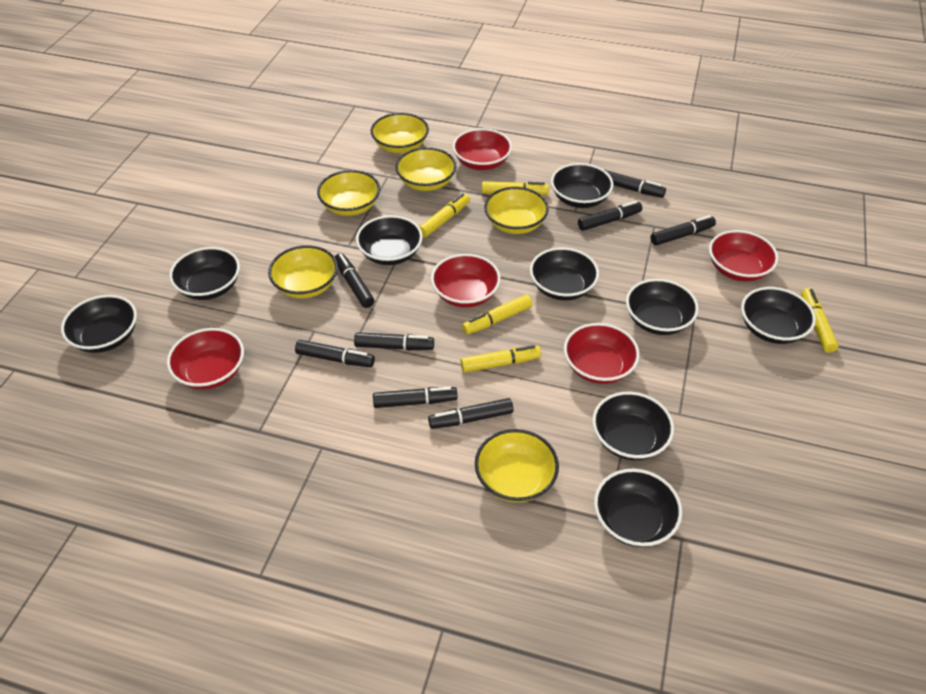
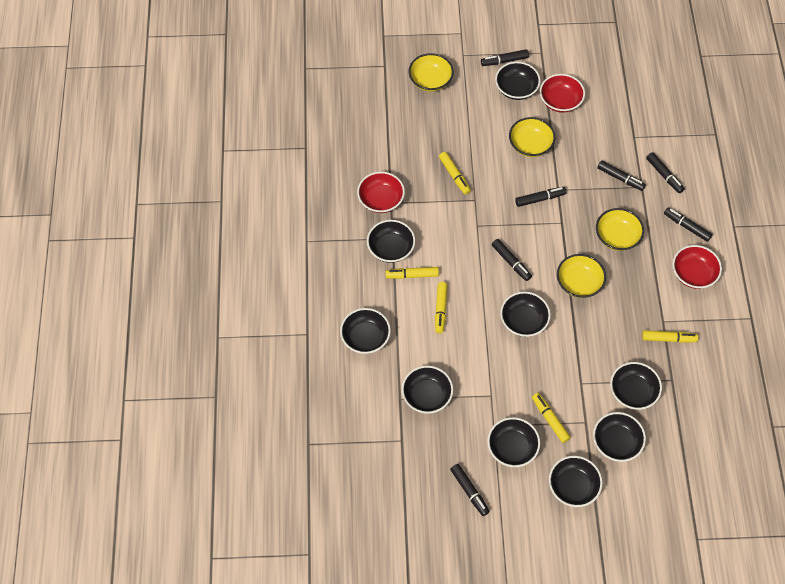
black marker: [295,340,375,367] [335,253,374,308] [354,332,434,350] [373,387,458,408] [428,398,513,429] [578,201,642,231] [605,170,666,198] [651,215,716,246] = 8 -> [450,464,490,516] [481,49,529,66] [492,239,532,281] [515,187,566,207] [597,160,646,191] [646,152,685,193] [664,207,713,242] = 7
red bowl: [167,328,244,389] [431,254,501,308] [453,128,512,170] [564,323,639,384] [709,230,778,282] = 5 -> [357,172,405,213] [540,74,585,113] [673,245,722,289] = 3
yellow bowl: [268,245,338,298] [317,170,380,216] [371,113,429,153] [395,147,457,191] [475,429,559,503] [484,187,549,234] = 6 -> [409,53,454,92] [509,117,555,157] [557,254,606,298] [596,208,644,251] = 4

